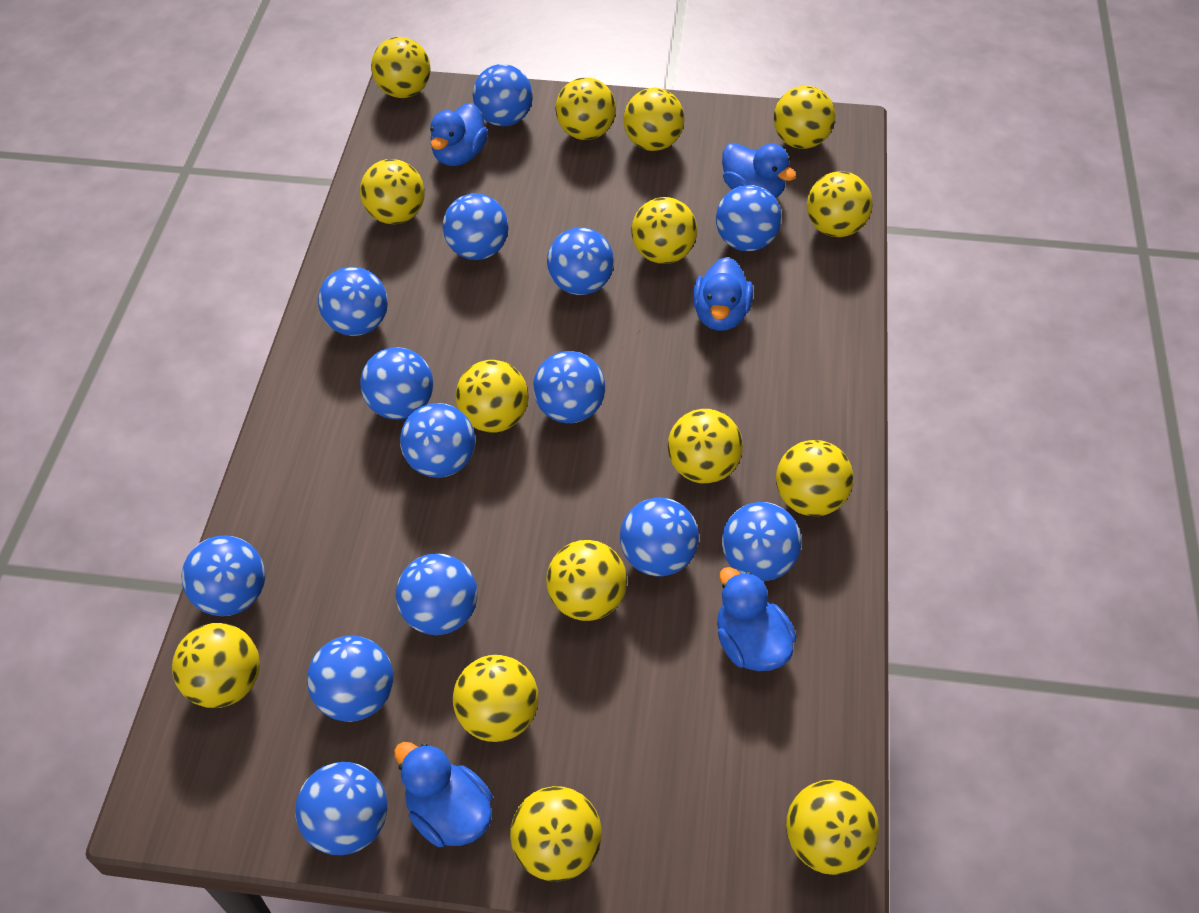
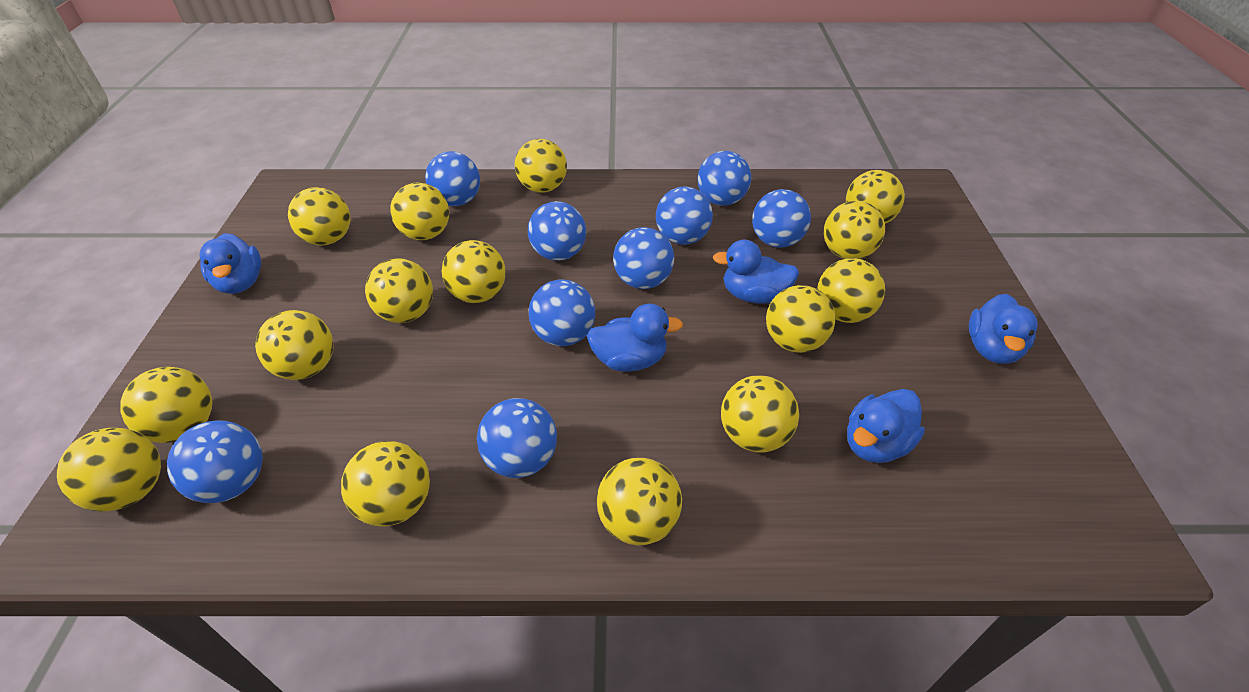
blue ball: [181,535,265,616] [295,762,387,855] [307,636,393,722] [318,267,388,336] [360,347,433,420] [396,554,478,635] [400,403,475,478] [443,193,509,260] [473,64,533,126] [533,351,605,423] [547,227,614,295] [620,497,699,576] [716,185,781,251] [722,502,802,581] = 14 -> [167,420,263,503] [425,151,480,206] [477,398,557,478] [528,201,586,261] [529,279,595,346] [613,227,674,289] [656,187,713,245] [697,151,751,206] [752,189,811,248] = 9

